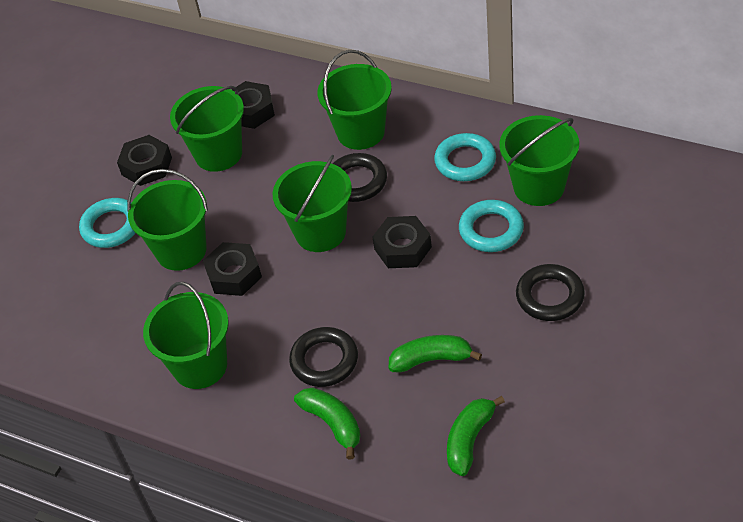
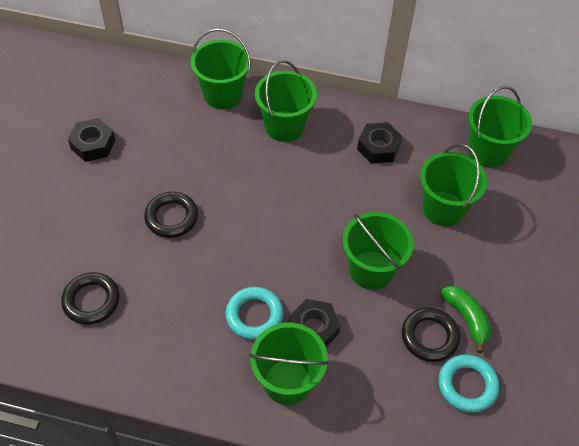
black nut: [117,135,172,186] [203,242,262,296] [232,81,275,129] [372,216,432,268] = 4 -> [68,118,115,162] [289,299,340,347] [357,122,403,164] = 3
green banana: [294,387,361,460] [389,335,482,372] [447,396,505,476] = 3 -> [441,285,491,353] = 1
turquoise ring: [79,198,135,248] [434,133,496,181] [459,200,524,252] = 3 -> [225,287,283,340] [438,354,499,413] = 2

